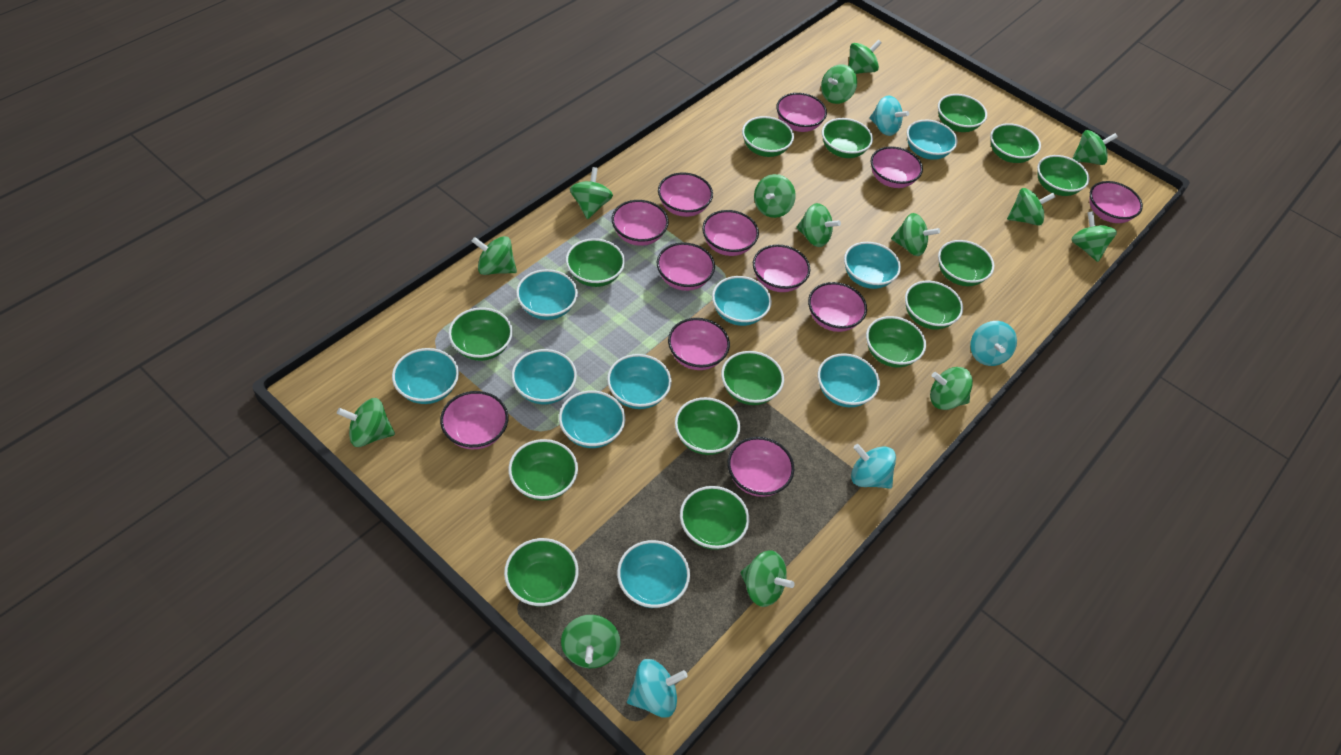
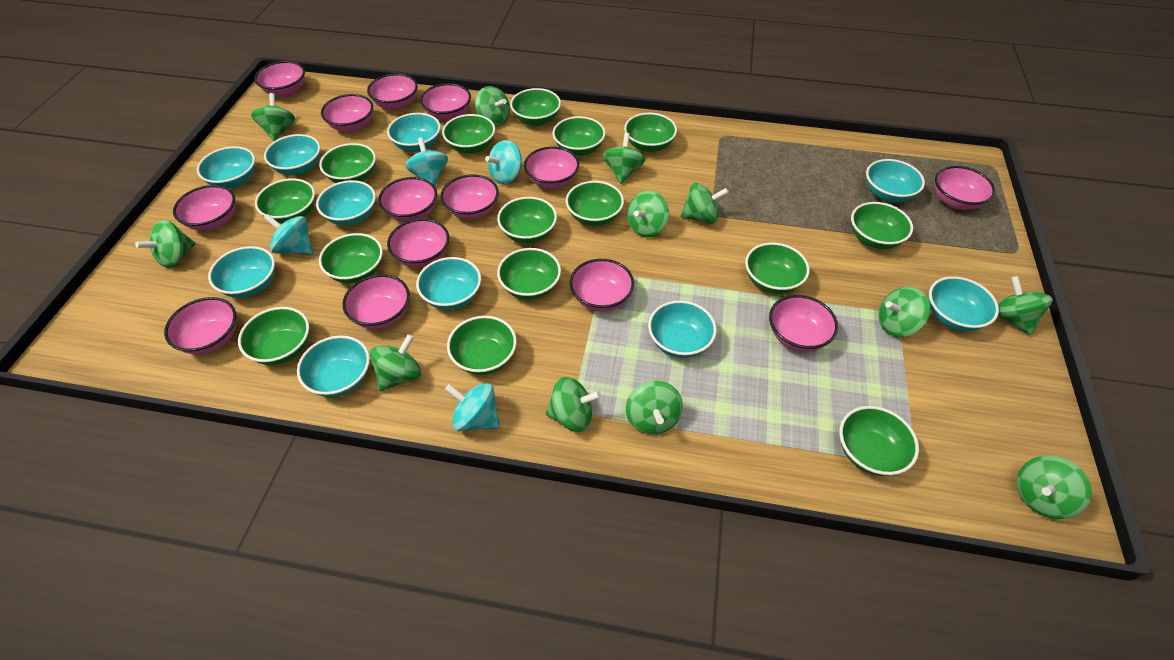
green spinning top: [337,398,395,447] [471,236,517,275] [561,615,620,668] [570,167,613,219] [741,550,795,607] [754,174,796,218] [796,203,841,247] [821,64,857,104] [849,40,882,74] [891,213,940,256] [930,367,973,410] [1007,188,1055,226] [1071,211,1117,262] [1072,130,1118,165] = 14 -> [135,220,196,268] [251,93,295,141] [370,334,421,391] [475,86,510,127] [545,377,601,432] [603,133,645,184] [626,381,683,434] [627,191,669,237] [680,183,729,224] [879,287,930,337] [998,276,1053,336] [1017,455,1092,519] = 12
pink bowl: [440,391,508,449] [612,200,669,246] [657,242,715,291] [658,172,713,217] [668,318,730,370] [702,210,759,256] [728,437,794,497] [753,245,810,292] [776,93,827,132] [808,282,867,332] [870,146,923,188] [1089,181,1143,223] = 12 -> [164,297,236,354] [173,185,235,231] [254,61,305,97] [321,94,373,132] [342,274,410,329] [367,73,418,110] [378,177,437,222] [387,219,449,268] [420,83,471,121] [441,174,499,219] [524,147,579,189] [569,259,634,312] [769,295,838,352] [935,166,995,210] = 14

